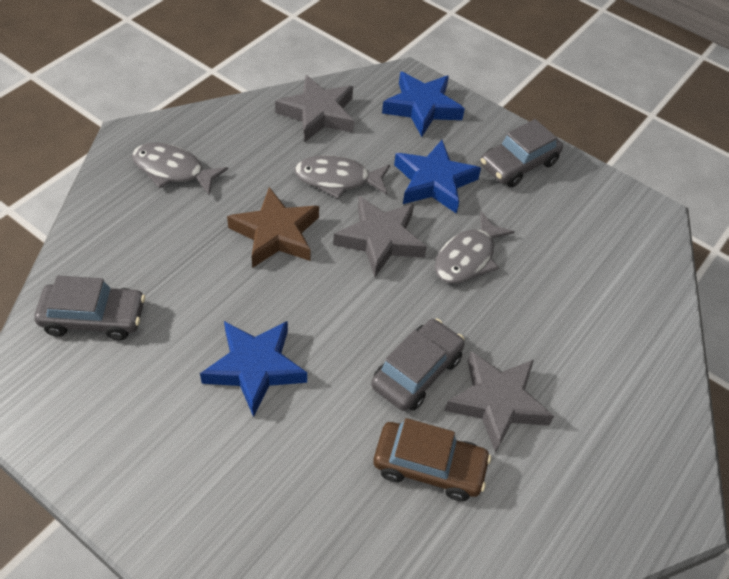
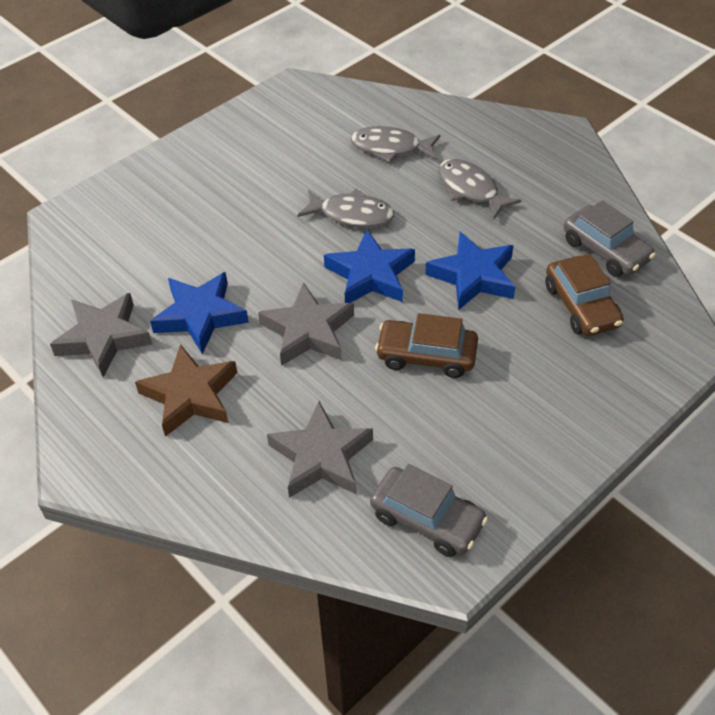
brown car: [373,418,491,501] = 1 -> [375,313,478,378] [545,254,624,336] = 2
grey car: [34,276,145,340] [371,318,465,411] [480,119,563,187] = 3 -> [370,464,488,557] [564,200,655,277] = 2

